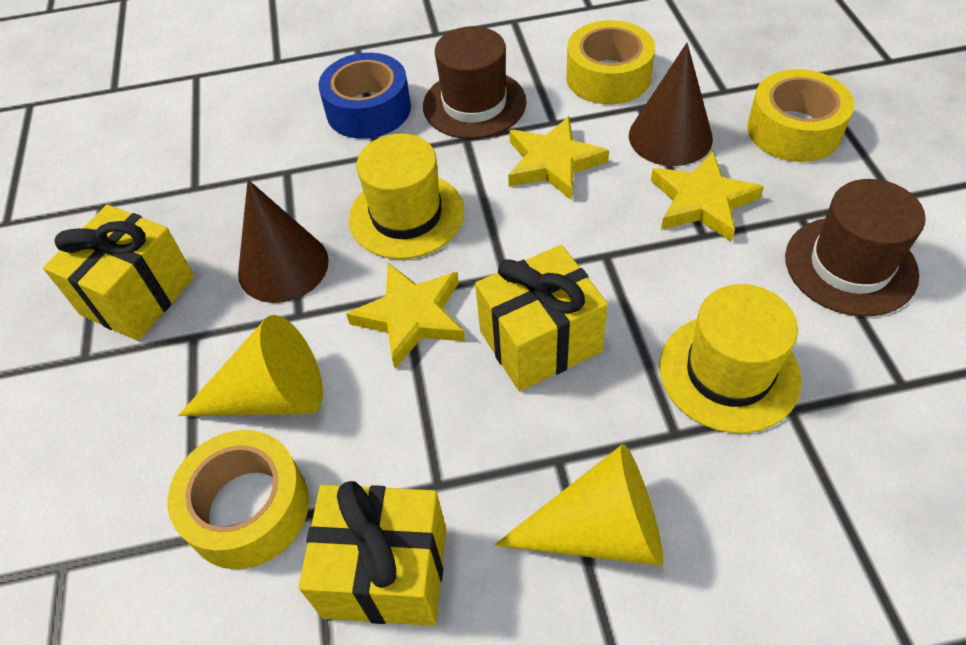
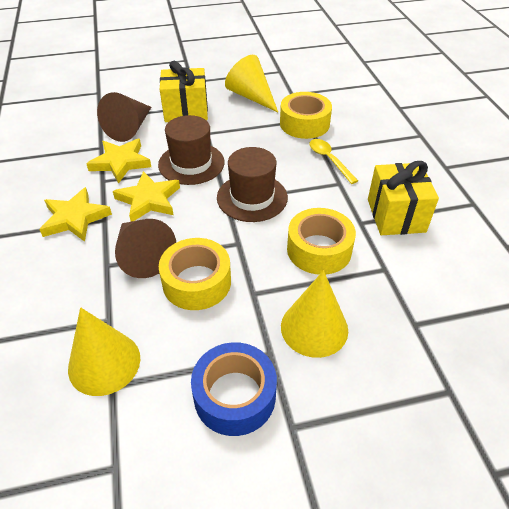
yellow cone: [178,315,323,416] [494,444,663,566] = 2 -> [68,307,140,396] [225,55,278,112] [281,270,348,358] = 3
yellow gift: [43,205,195,341] [299,481,446,626] [475,245,608,391] = 3 -> [160,61,208,122] [368,161,439,235] = 2
yellow hat: [349,134,464,259] [659,284,801,433] = 2 -> none = 0
yellow spoon: none = 0 -> [309,139,358,184] = 1

